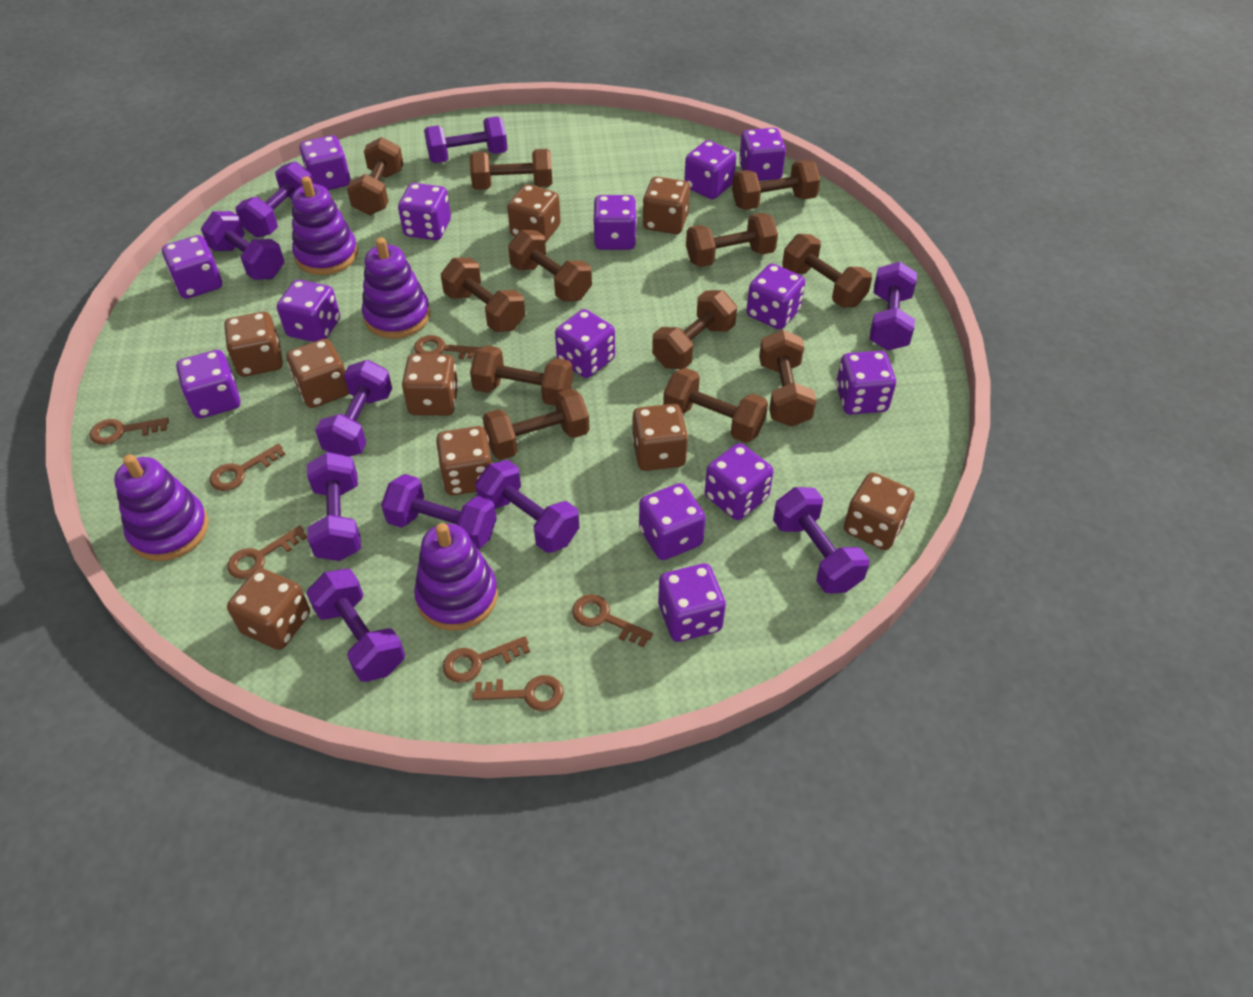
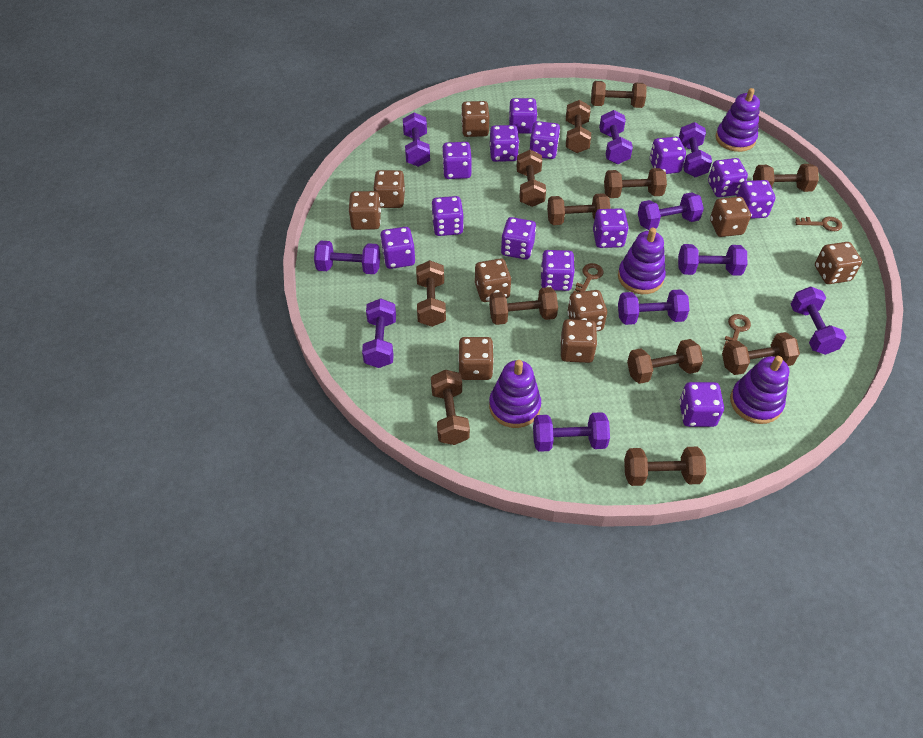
brown key: [90,418,169,445] [210,443,286,491] [227,525,308,579] [414,335,482,359] [443,636,530,683] [472,675,564,711] [572,594,653,647] = 7 -> [573,263,603,293] [723,314,751,349] [795,217,842,231] = 3
purple dice: [162,235,222,299] [176,350,240,419] [277,280,340,342] [300,135,350,190] [398,183,451,240] [555,309,615,378] [593,195,637,250] [639,483,706,560] [658,563,726,642] [684,140,736,199] [705,443,774,520] [739,128,786,181] [746,263,805,329] [836,351,896,414] = 14 -> [380,227,415,269] [432,196,464,236] [442,142,472,179] [490,125,519,162] [501,217,536,259] [509,98,537,133] [530,121,560,159] [541,250,575,291] [593,208,629,248] [650,137,686,174] [679,382,724,427] [708,158,748,197] [736,180,775,219] = 13

